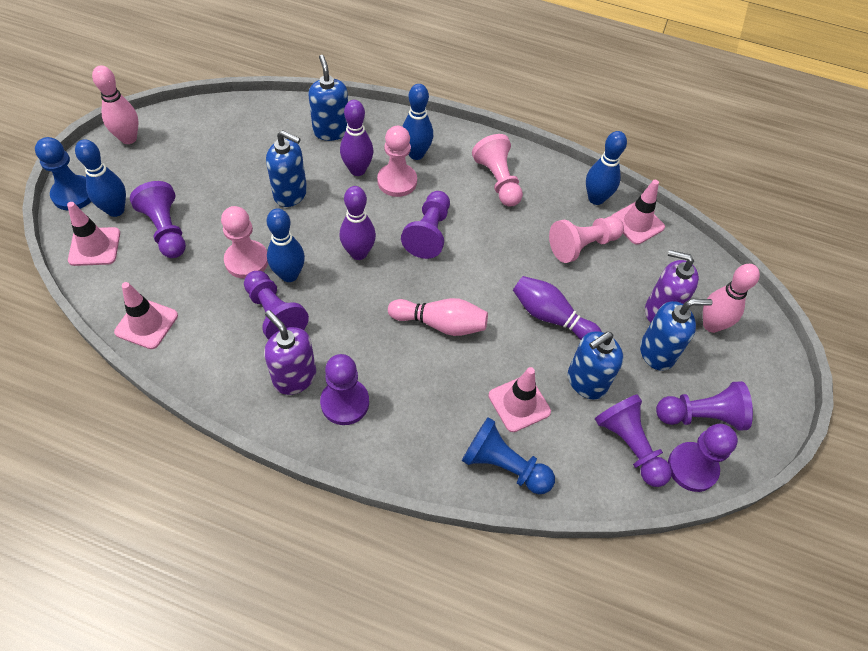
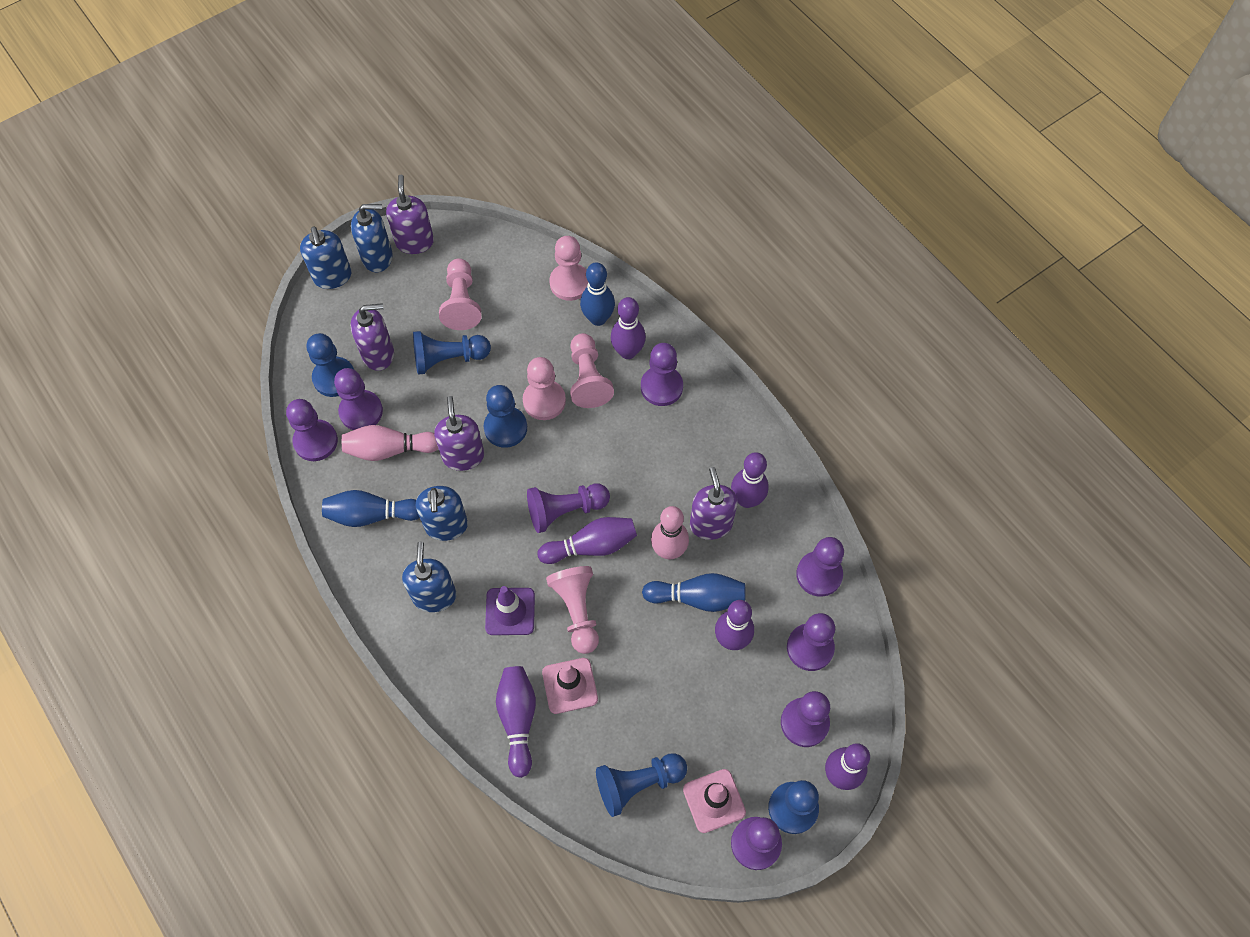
blue bowling pin: [75,139,126,217] [267,208,305,282] [402,84,433,160] [586,131,627,205] = 4 -> [322,490,420,527] [580,262,615,326] [642,573,746,612] = 3
blue pawn: [35,137,91,211] [462,417,555,494] = 2 -> [306,333,354,397] [413,331,491,375] [484,385,527,448] [596,753,687,817] [768,780,819,834] = 5
pink bowling pin: [92,66,139,144] [388,298,488,336] [703,264,760,333] = 3 -> [342,425,438,461] [651,506,689,559] = 2
pink pawn: [221,206,268,279] [377,126,417,197] [472,134,523,206] [549,216,624,263] = 4 -> [439,258,482,330] [523,357,566,420] [546,566,599,654] [549,236,589,301] [570,333,614,408] = 5
pink traffic cone: [67,202,120,266] [114,282,178,349] [488,367,551,432] [611,180,665,245] = 4 -> [542,658,598,714] [683,769,746,833] = 2
purple bowling pin: [340,100,373,176] [340,186,376,260] [513,276,602,340] = 3 -> [496,666,536,778] [537,517,637,564] [611,297,646,359] [715,600,754,650] [731,452,769,508] [825,743,870,790] = 6
purple pawn: [130,181,186,258] [244,271,309,340] [320,354,369,425] [401,191,450,259] [595,394,672,487] [656,381,753,431] [668,424,738,492] = 7 -> [286,399,338,461] [334,368,383,430] [527,483,610,533] [641,343,683,406] [731,817,782,870] [781,691,830,747] [787,613,835,671] [796,537,844,597] = 8
purple soap dispenser: [264,310,316,395] [645,250,699,323] = 2 -> [351,303,394,371] [386,175,434,254] [434,396,484,471] [690,467,738,540] = 4
purple traffic cone: none = 0 -> [485,586,535,635] = 1

